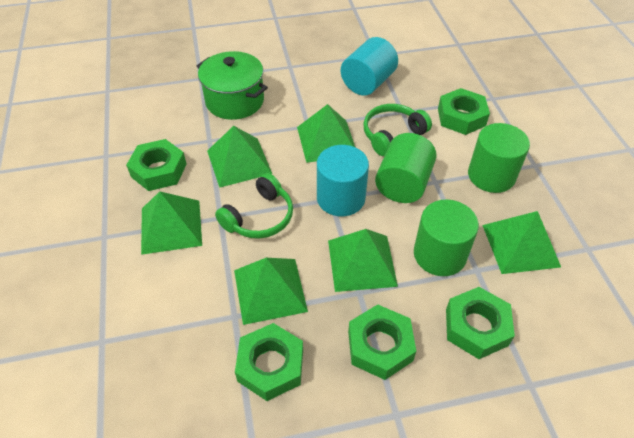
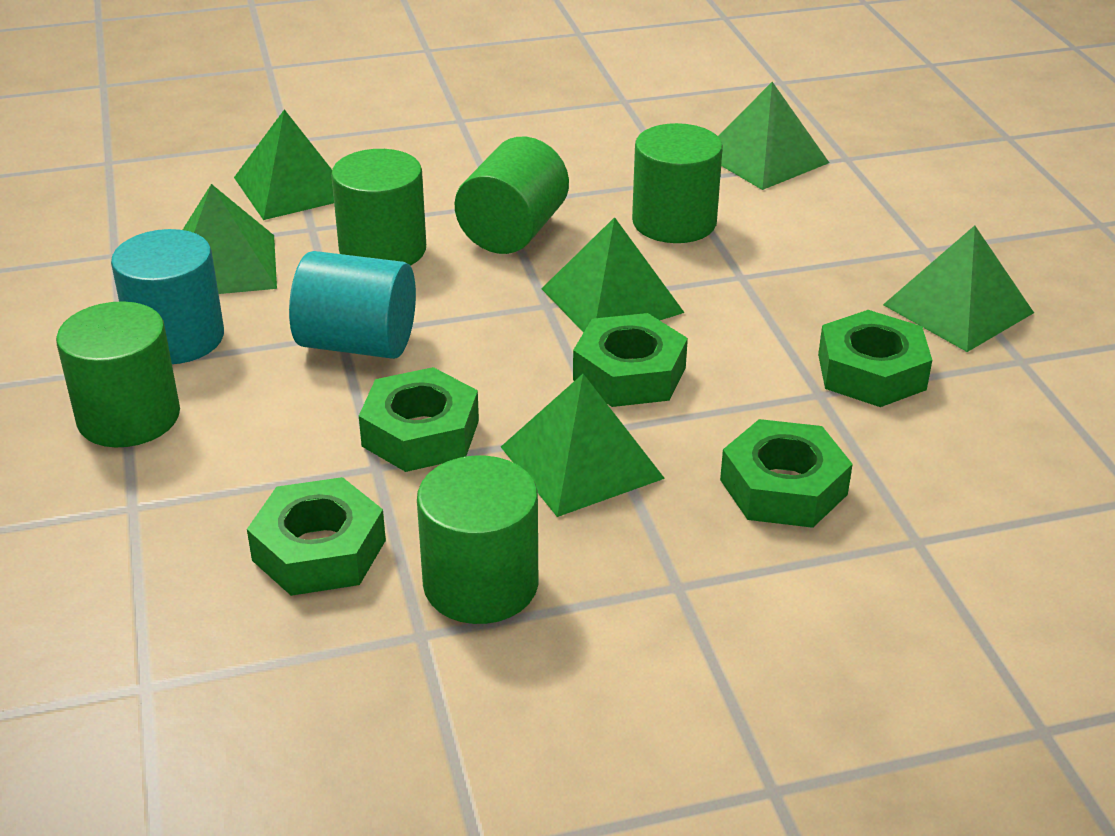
green cylinder: [375,133,437,203] [414,200,479,276] [468,123,530,193] = 3 -> [56,301,180,447] [331,149,426,266] [417,456,538,624] [455,137,569,254] [632,123,723,243] = 5
green headphones: [215,173,293,239] [363,104,432,156] = 2 -> none = 0
green pot: [197,51,268,120] = 1 -> none = 0

